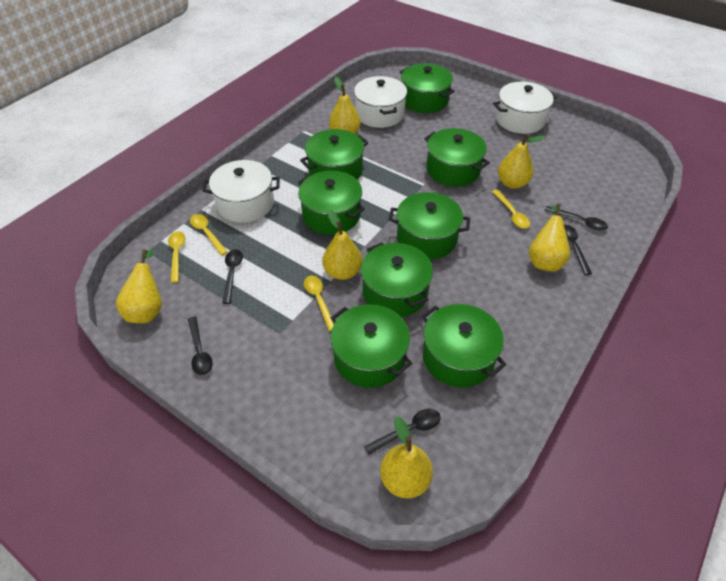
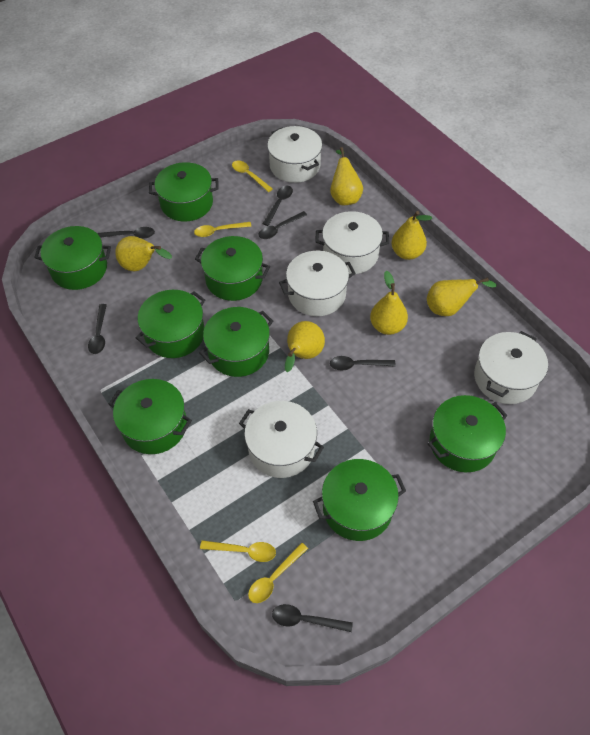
black spoon: [188,316,213,375] [222,249,243,304] [364,409,441,455] [545,206,608,231] [564,225,592,275] = 5 -> [88,304,107,354] [97,227,155,238] [259,211,307,239] [263,186,293,226] [272,604,353,632] [330,356,396,371] = 6
white pot: [202,160,280,223] [354,76,407,128] [493,82,557,134] = 3 -> [239,401,324,478] [267,126,322,183] [279,251,356,316] [316,211,389,274] [474,331,548,404] = 5

